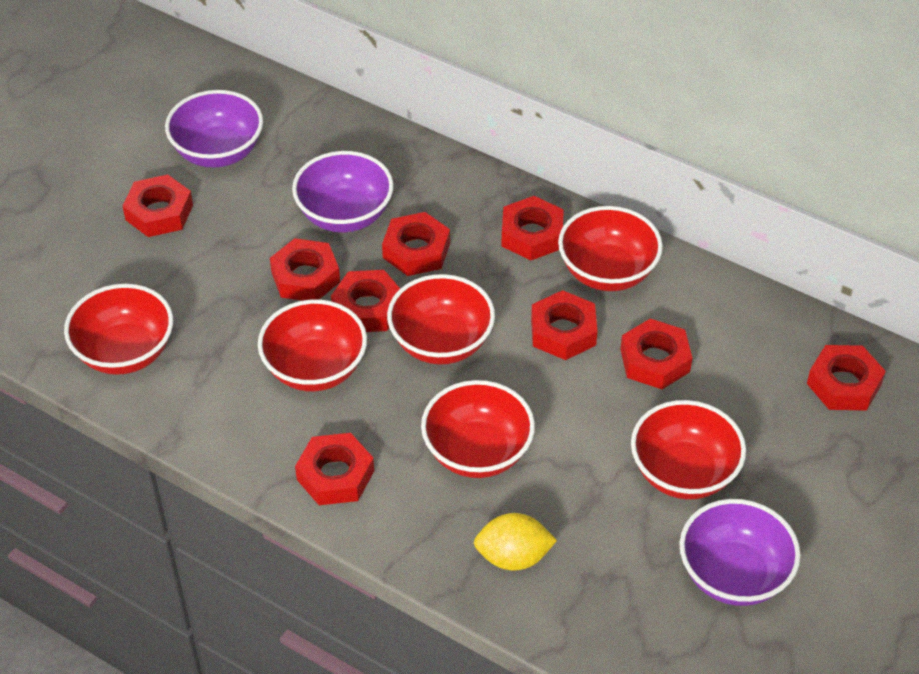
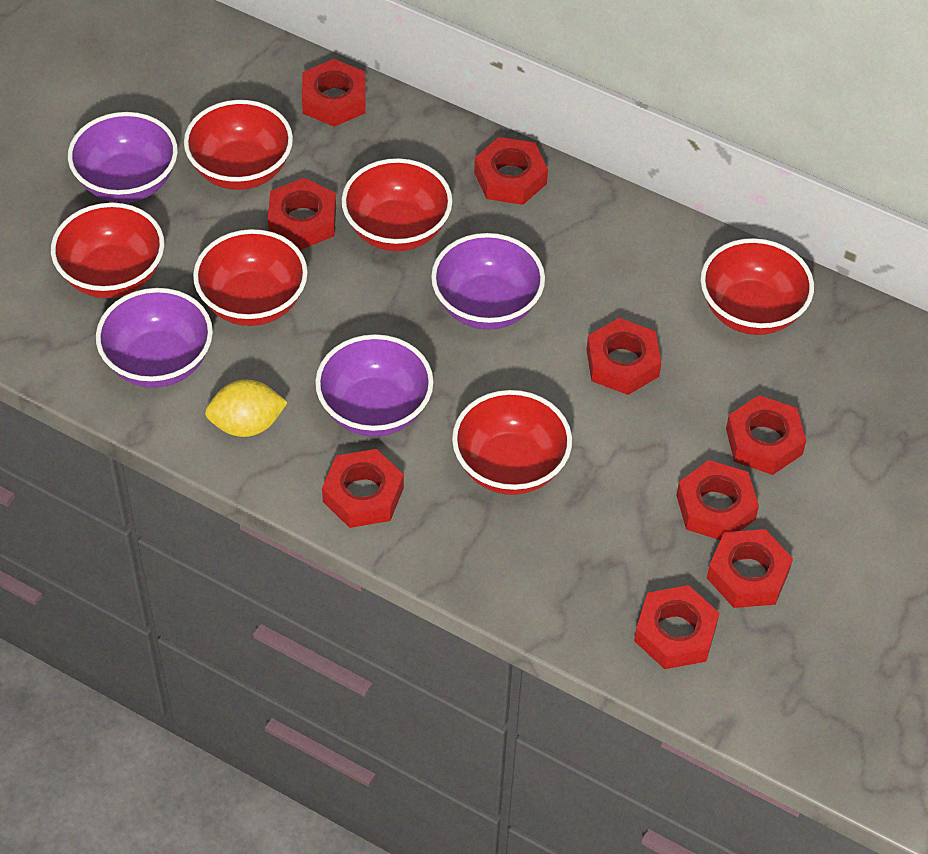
purple bowl: [165,90,263,168] [292,151,394,232] [680,499,801,606] = 3 -> [68,112,178,203] [96,288,213,388] [315,334,434,437] [431,233,545,330] = 4

